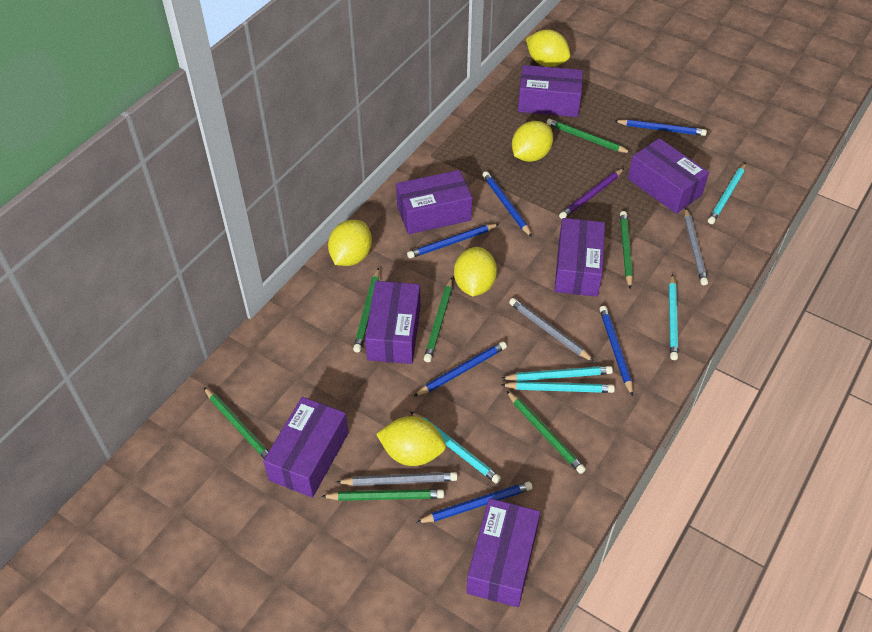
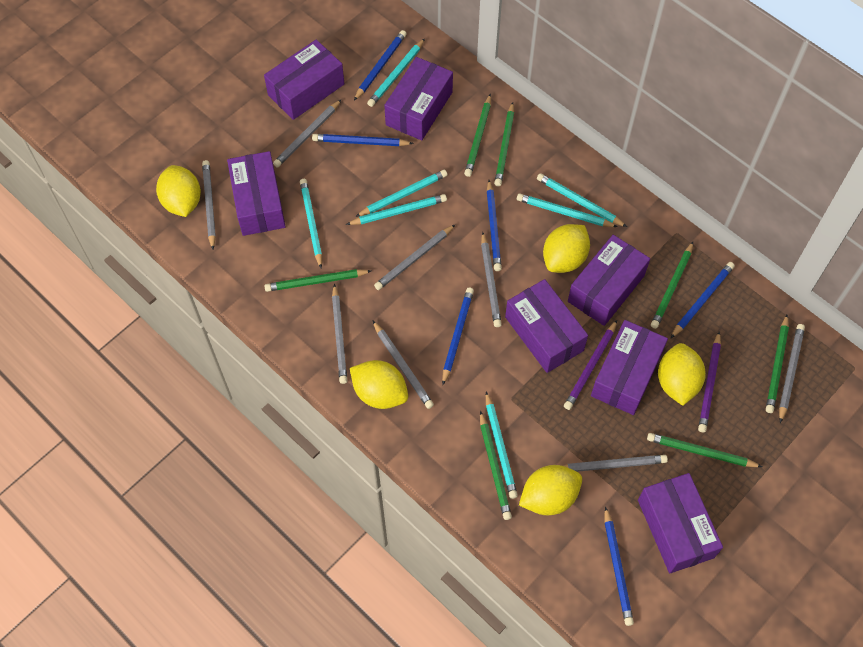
grey pencil: [336,472,458,486] [509,298,594,362] [685,208,708,285] = 3 -> [202,160,216,249] [273,99,342,167] [332,284,348,384] [373,321,434,409] [374,225,455,290] [481,232,502,327] [563,455,668,472] [779,324,805,423] = 8
purple pencil: [559,168,624,219] = 1 -> [564,320,617,410] [698,331,721,432] = 2
turquoise pencil: [410,411,501,484] [501,366,613,381] [501,381,615,393] [669,274,678,360] [708,163,746,224] = 5 -> [300,179,322,268] [346,194,447,225] [355,170,447,217] [367,38,425,107] [486,391,518,499] [517,193,618,227] [537,173,627,227] = 7

